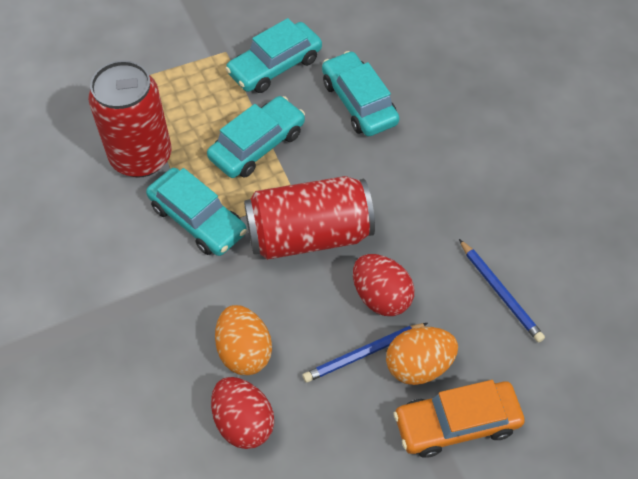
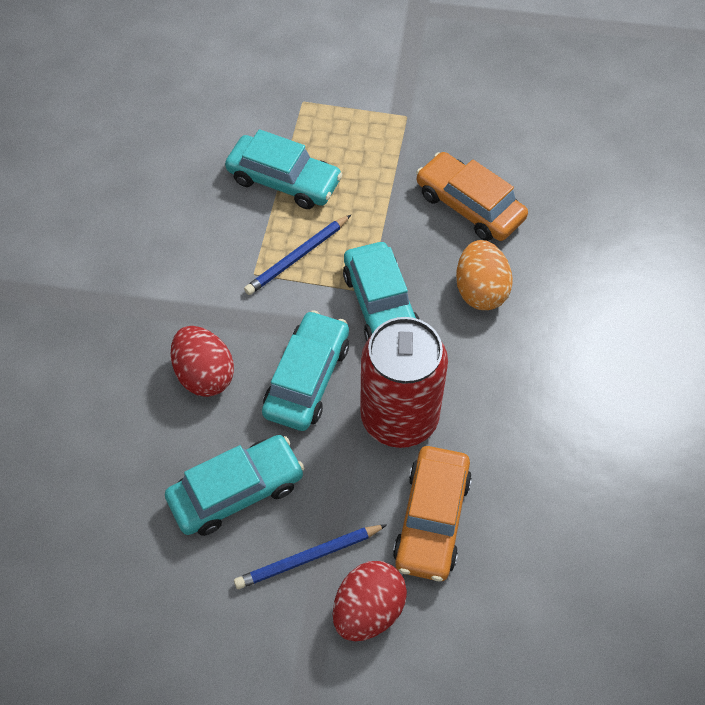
orange car: [393,380,525,458] = 1 -> [393,446,472,581] [416,152,528,241] = 2
orange egg: [215,305,272,375] [386,327,458,385] = 2 -> [456,240,513,310] = 1
red can: [88,60,172,177] [244,176,375,260] = 2 -> [360,317,448,448] = 1

